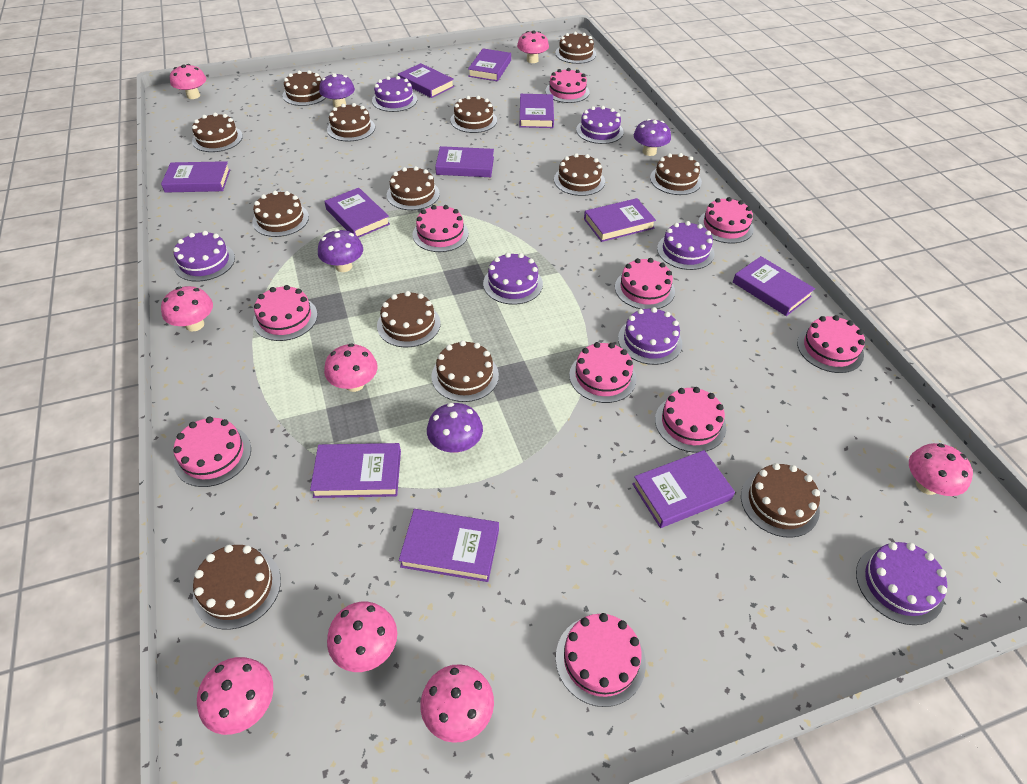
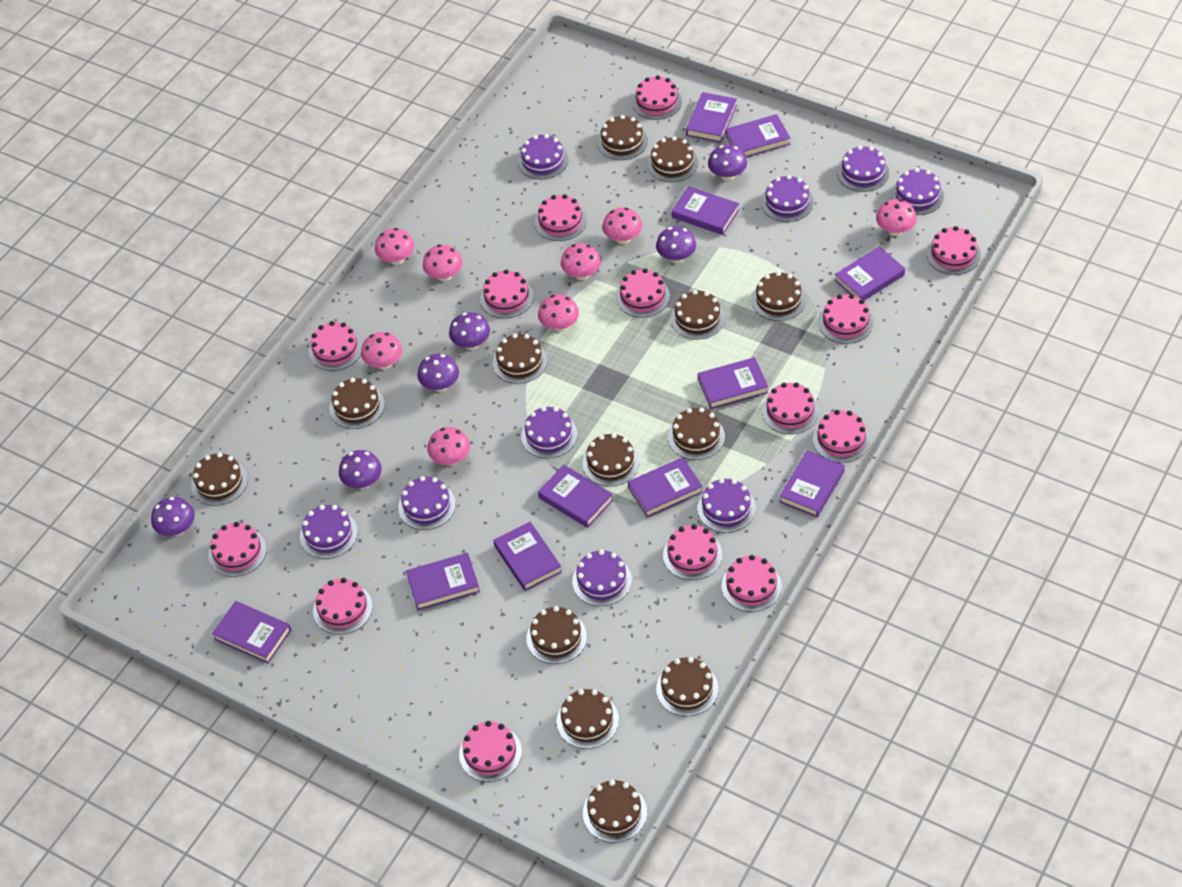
pink cake: [173,417,251,487] [253,285,318,341] [413,205,469,252] [545,68,590,103] [556,613,646,707] [569,342,637,403] [615,258,675,309] [655,387,726,453] [698,197,754,243] [797,315,865,373] = 10 -> [209,522,267,577] [309,321,362,371] [313,578,373,634] [459,721,522,782] [480,269,534,318] [535,194,587,241] [616,268,670,318] [632,75,682,120] [663,524,722,580] [721,555,782,612] [762,382,819,434] [813,410,870,463] [818,294,874,344] [926,226,981,275] = 14
purple cake: [173,231,235,282] [372,76,417,112] [483,253,543,305] [576,106,624,144] [618,307,682,365] [657,221,714,270] [856,542,947,625] = 7 -> [300,505,358,559] [398,476,456,530] [518,134,568,179] [521,406,578,458] [572,550,632,606] [697,478,756,533] [761,175,814,222] [837,146,889,192] [891,168,944,215] = 9
purple mushroom: [318,229,363,272] [319,73,355,108] [427,403,483,453] [634,119,671,156] = 4 -> [151,497,195,536] [339,450,382,489] [417,354,459,392] [449,312,490,350] [656,226,696,263] [708,145,747,181] = 6

